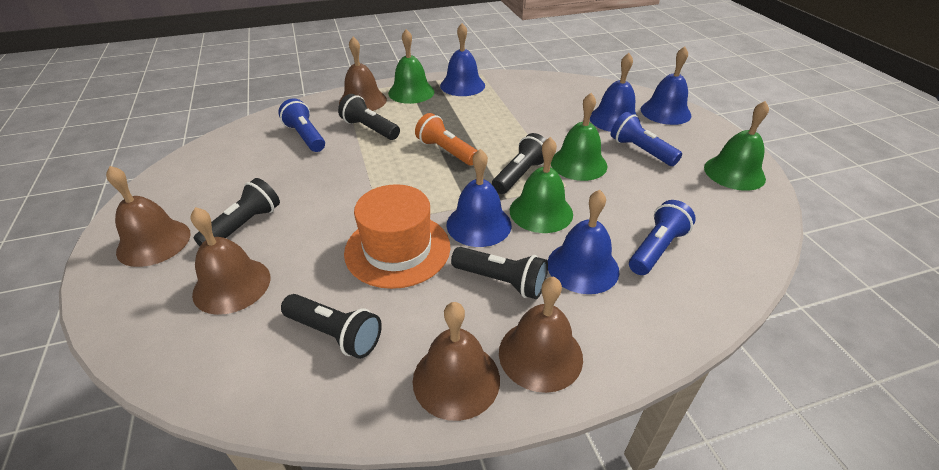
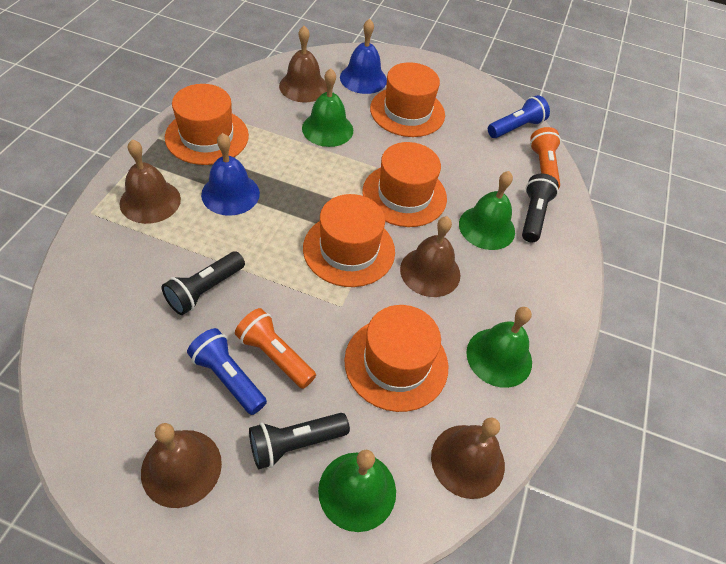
black flashlight: [194,178,280,246] [281,294,382,359] [338,94,400,140] [451,247,548,299] [492,133,546,194] = 5 -> [162,251,245,315] [249,413,350,469] [522,174,559,242] = 3
blue bell: [440,23,485,96] [447,149,512,247] [548,190,619,294] [590,53,640,132] [641,46,691,125] = 5 -> [201,133,260,216] [340,19,387,94] = 2
blue flashlight: [278,98,325,152] [611,112,682,166] [629,200,696,275] = 3 -> [187,328,267,415] [488,95,550,138] = 2
orange flashlight: [415,113,478,166] = 1 -> [235,308,316,389] [530,127,561,189] = 2
orange hat: [344,184,450,289] = 1 -> [165,84,249,165] [303,194,395,287] [344,305,448,412] [362,142,447,227] [370,62,445,137] = 5

